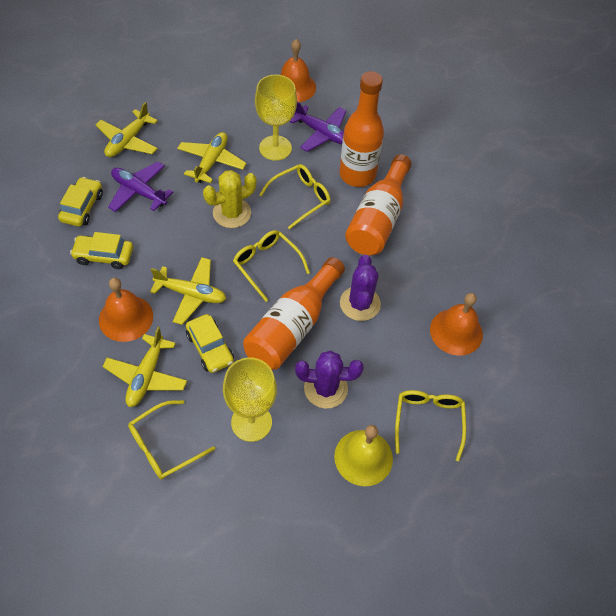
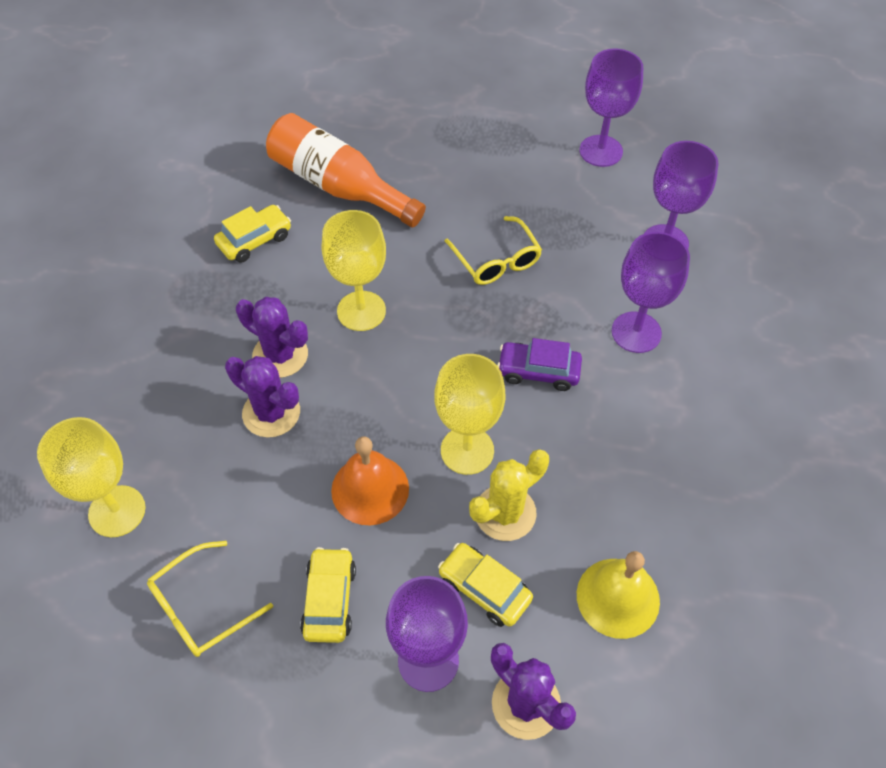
orange bell: [99,278,153,342] [281,39,316,102] [430,293,483,356] = 3 -> [331,436,409,525] = 1
orange bottle: [243,257,345,370] [339,71,384,187] [345,154,411,255] = 3 -> [266,113,426,228] = 1
purple cactus: [295,350,363,408] [340,255,381,321] = 2 -> [225,356,300,438] [236,297,308,378] [491,643,576,740] = 3
purple car: none = 0 -> [497,338,582,391] = 1
purple goblet: none = 0 -> [386,576,468,692] [580,49,643,167] [612,232,690,353] [644,141,718,248] = 4
purple plane: [108,162,173,212] [289,101,346,152] = 2 -> none = 0
yellow glasses: [128,400,215,480] [233,230,310,302] [259,164,330,229] [395,390,466,461] = 4 -> [147,541,273,657] [445,216,542,285] = 2
yellow goblet: [223,358,277,442] [255,74,297,161] = 2 -> [37,417,145,537] [322,210,386,331] [434,354,506,475] = 3
yellow plane: [96,102,158,157] [102,327,187,407] [150,257,226,325] [177,132,247,183] = 4 -> none = 0

